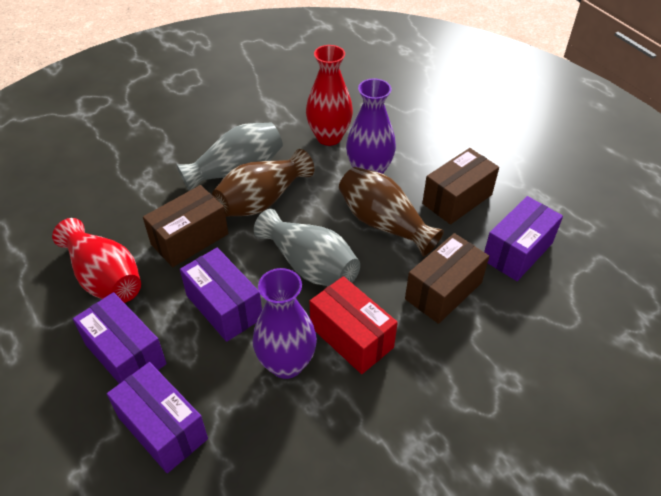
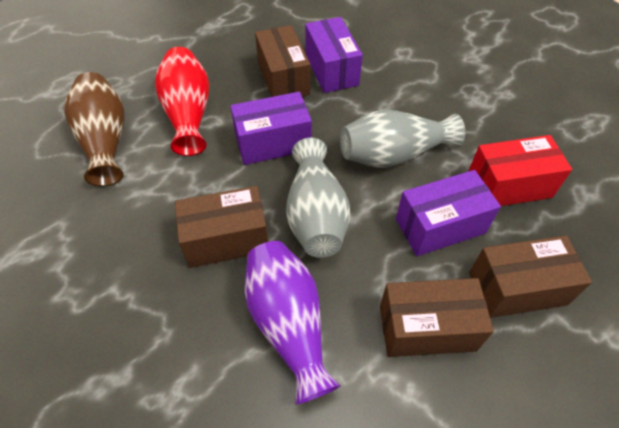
brown box: [143,185,228,267] [405,233,489,324] [422,148,499,224] = 3 -> [175,186,268,268] [255,25,310,97] [380,278,494,357] [469,235,592,318] = 4
brown vase: [212,149,314,217] [339,167,444,257] = 2 -> [64,72,124,186] = 1
purple box: [73,292,167,384] [107,362,208,473] [180,248,262,342] [484,196,563,281] = 4 -> [230,92,312,165] [305,17,363,93] [396,170,501,256] = 3
purple vase: [253,268,317,379] [346,79,396,174] = 2 -> [245,241,340,405] = 1
red vase: [52,218,141,303] [306,45,353,146] = 2 -> [155,47,209,156] = 1

